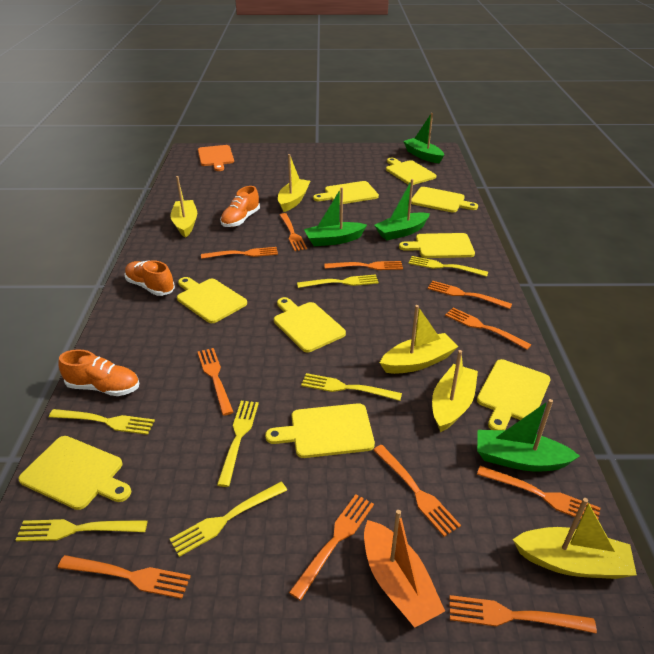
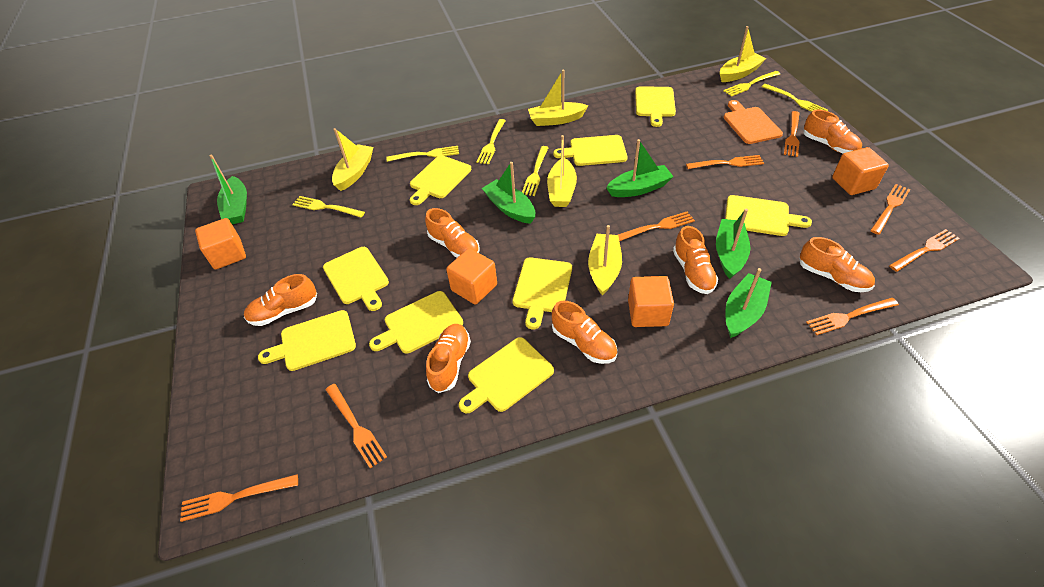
green boat: [304,187,367,246] [374,179,430,240] [403,113,444,163] [477,399,580,471] = 4 -> [209,155,247,224] [482,162,535,224] [606,139,674,197] [716,209,750,279] [725,268,772,338] = 5
orange boat: [364,510,445,628] = 1 -> none = 0
orange cube: none = 0 -> [195,218,246,269] [446,248,497,305] [628,276,674,327] [832,147,889,195] = 4
orange fork: [58,555,191,599] [198,348,233,416] [201,247,278,259] [280,213,307,251] [289,494,374,600] [324,261,403,270] [373,445,461,537] [428,281,512,309] [445,308,531,350] [449,595,597,634] [477,466,600,519] = 11 -> [180,474,298,522] [326,384,387,468] [618,212,695,241] [686,155,764,169] [784,111,800,157] [806,298,899,335] [870,184,911,235] [889,229,960,272] = 8
orange shoe: [58,349,139,396] [125,260,175,296] [220,186,260,227] = 3 -> [244,274,317,326] [425,208,480,258] [426,324,471,393] [552,300,617,364] [673,226,718,294] [799,237,875,292] [804,109,862,154] = 7
yellow fork: [16,519,148,541] [49,409,155,435] [170,482,287,557] [217,401,259,487] [297,274,379,288] [301,373,402,401] [408,256,488,277] = 7 -> [292,196,365,218] [386,146,459,162] [476,119,506,164] [522,146,549,196] [723,71,780,97] [762,84,828,112] = 6

